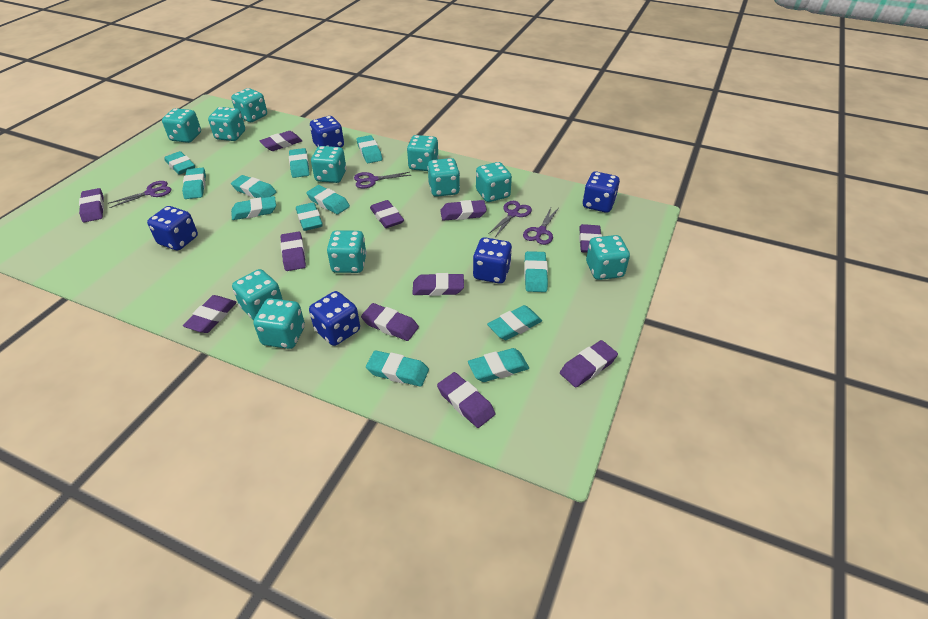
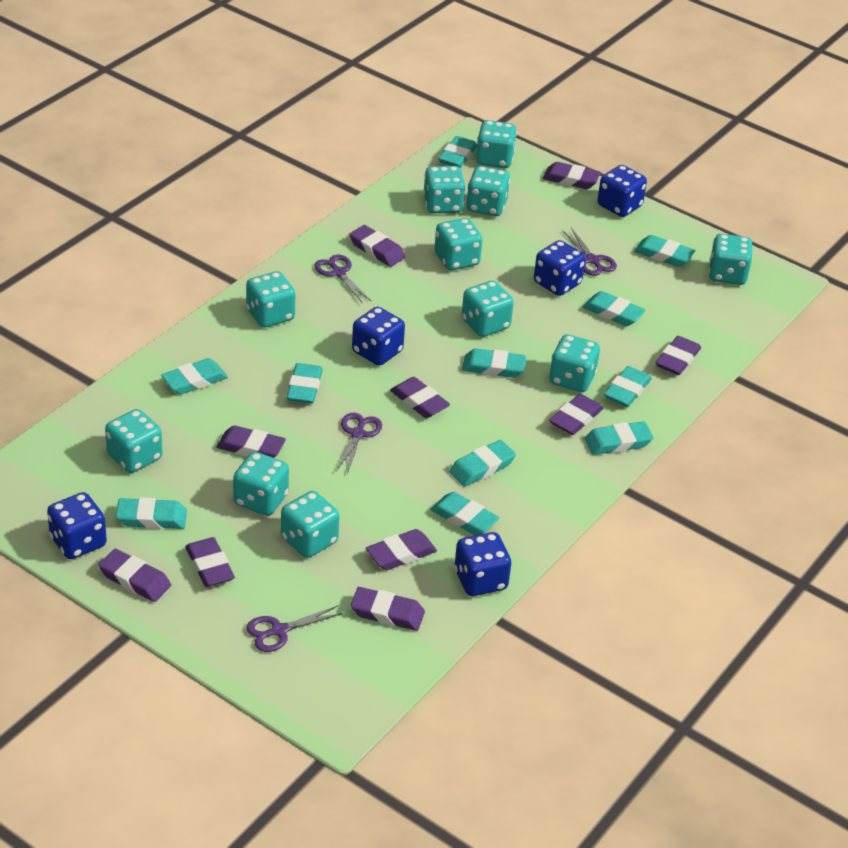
purple eraser: [79,188,104,222] [183,295,237,333] [259,131,303,151] [280,231,306,271] [361,303,419,341] [370,200,404,228] [412,273,464,296] [437,372,495,428] [440,200,487,221] [560,340,618,387] [579,224,602,253] = 11 -> [98,549,171,602] [185,537,235,587] [217,425,286,458] [349,225,405,267] [351,587,425,631] [366,529,437,570] [390,377,450,418] [543,162,601,189] [549,394,604,435] [655,336,701,375] = 10
turquoise eraser: [165,151,195,175] [182,168,206,199] [231,175,276,198] [231,196,276,220] [289,148,309,178] [296,202,323,231] [306,185,350,214] [356,135,382,163] [366,350,429,387] [468,348,529,382] [487,305,542,340] [524,251,548,292] = 12 -> [116,497,187,529] [161,358,228,394] [286,363,323,404] [430,492,500,535] [438,136,477,168] [449,440,516,486] [462,348,526,378] [583,291,646,326] [585,421,653,455] [604,366,652,407] [634,235,695,267] = 11

